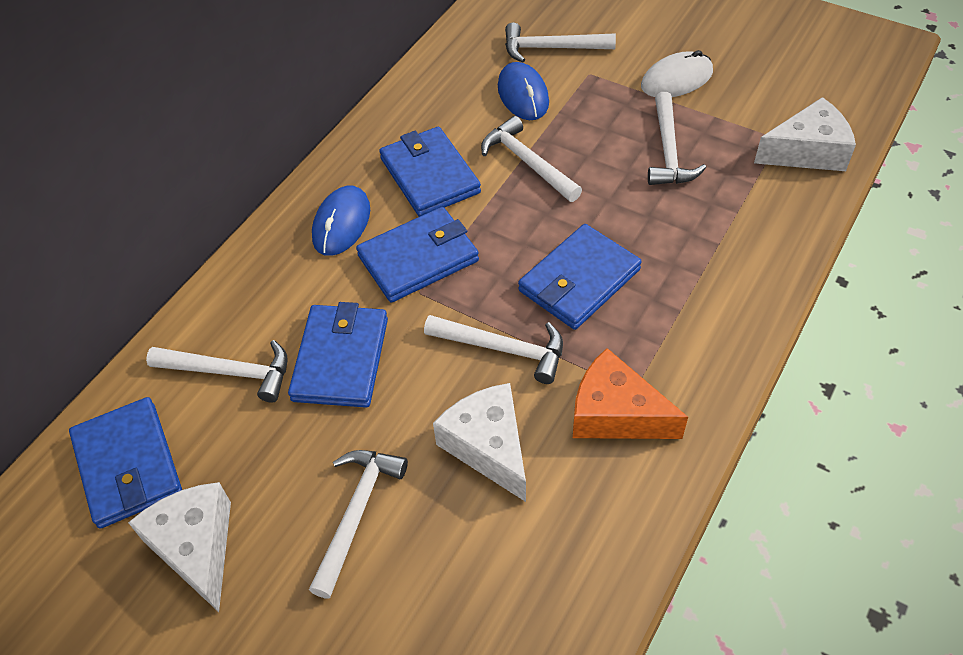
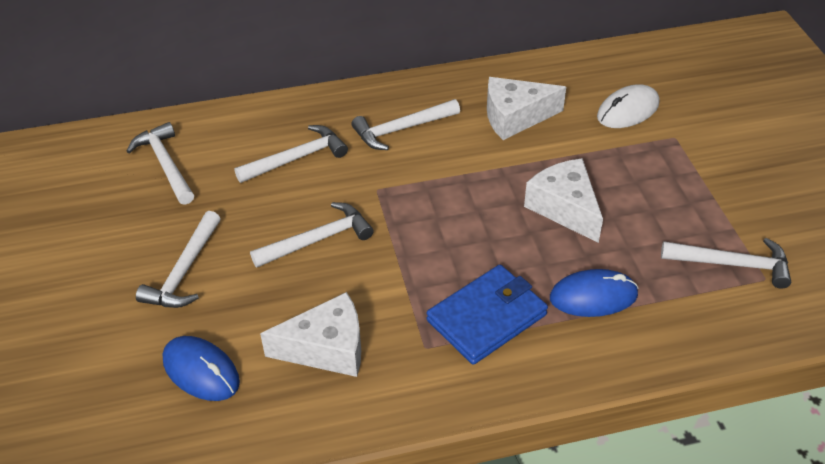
blue wallet: [69,397,182,529] [288,302,388,408] [356,207,479,303] [379,127,481,217] [518,224,642,330] = 5 -> [427,265,548,365] = 1
orange cheese: [573,348,688,439] = 1 -> none = 0

